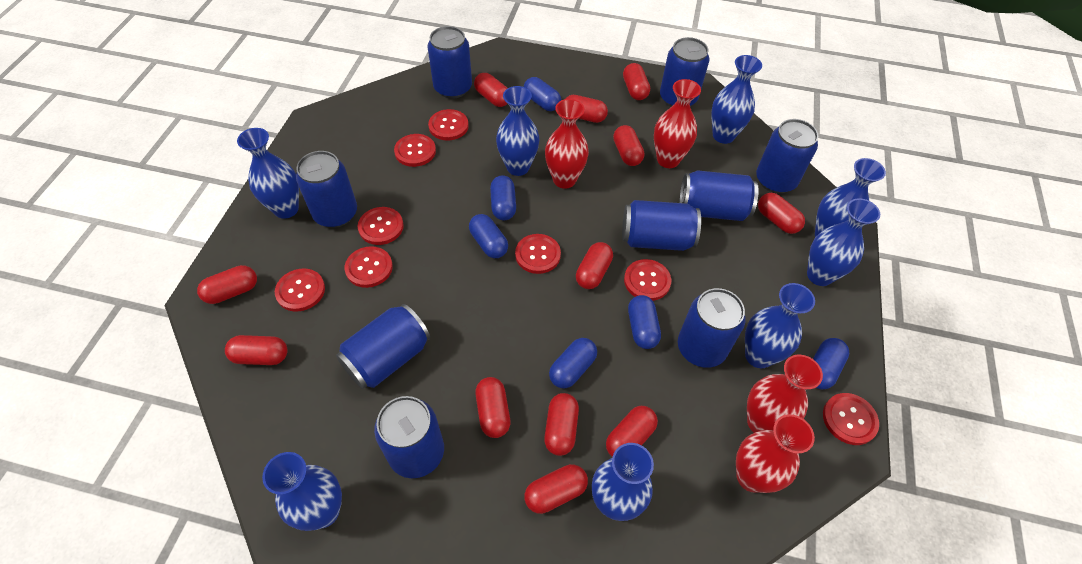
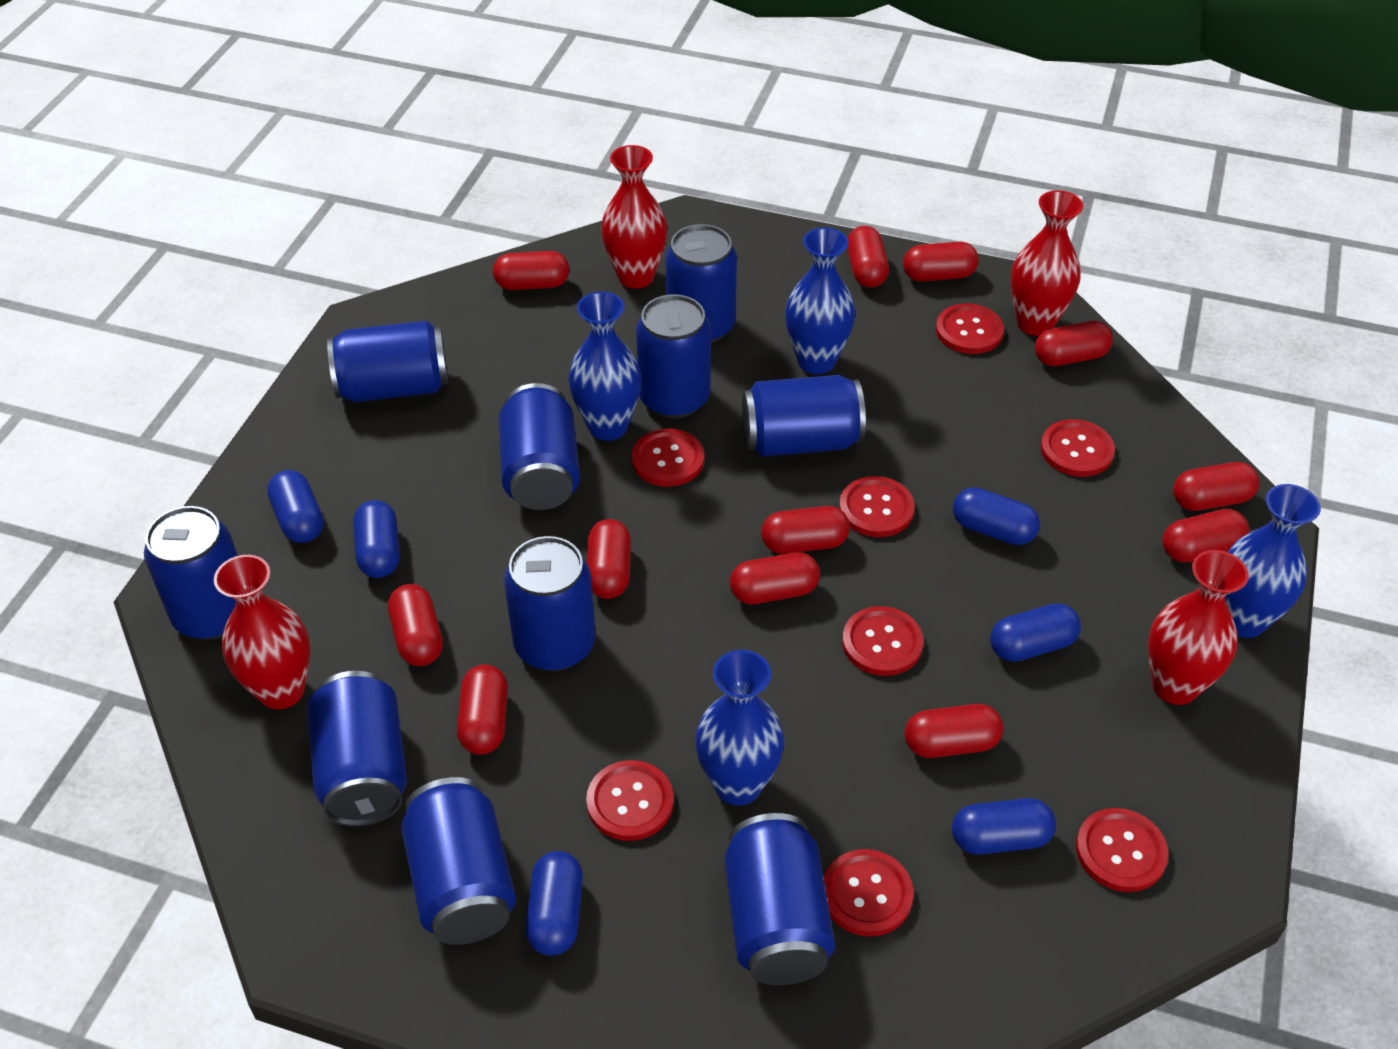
blue can: [296,151,357,228] [336,304,430,389] [374,396,444,478] [427,26,472,99] [622,200,701,251] [660,37,709,107] [678,288,746,368] [679,170,758,221] [756,119,818,193] = 9 -> [144,506,238,640] [307,671,407,826] [327,321,448,402] [401,777,516,945] [498,383,580,510] [504,536,596,671] [636,294,711,418] [665,224,737,343] [724,813,835,985] [742,375,866,457] = 10
blue vase: [237,128,299,219] [262,452,342,531] [496,86,539,176] [592,443,654,521] [712,55,762,144] [745,283,815,368] [807,198,880,286] [815,158,886,237] = 8 -> [568,292,641,441] [695,650,784,805] [785,228,855,374] [1225,484,1321,638] = 4

